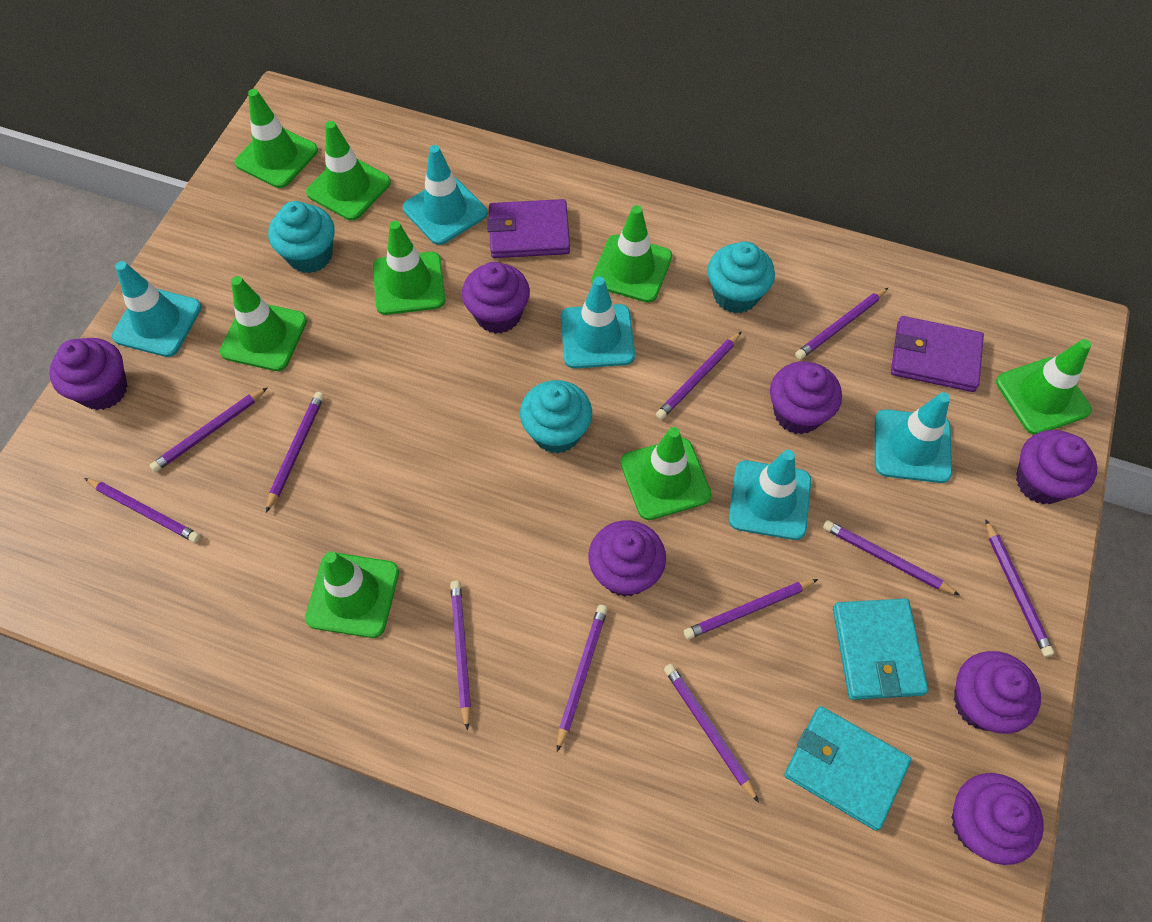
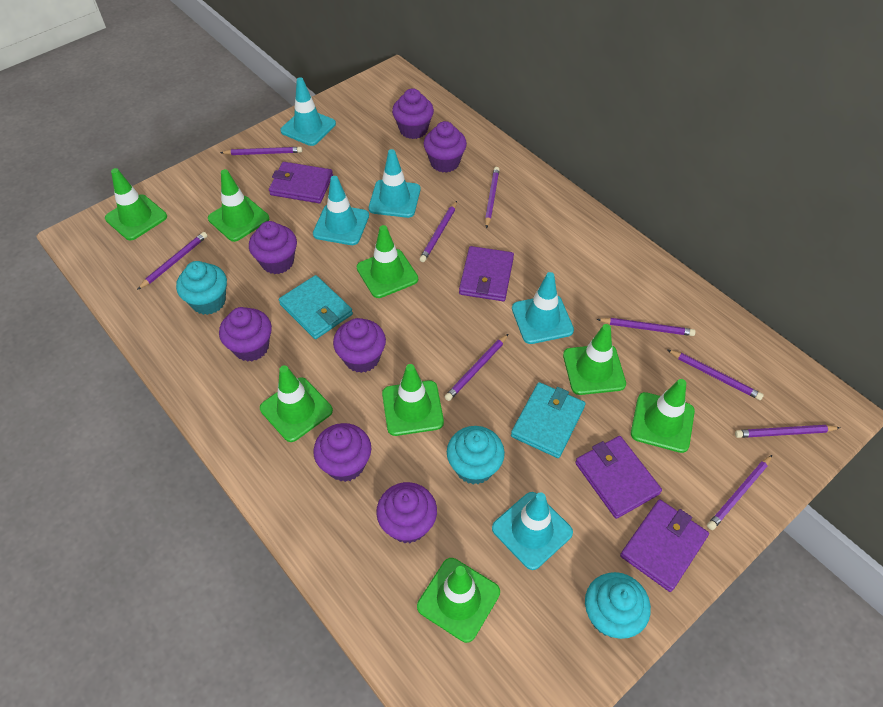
purple pencil: [84,478,200,543] [149,387,268,472] [266,392,324,512] [450,581,471,731] [557,605,608,752] [656,331,742,420] [664,664,759,803] [684,579,818,639] [795,288,888,360] [823,520,960,595] [985,519,1054,657] = 11 -> [137,232,207,290] [220,147,302,155] [420,201,457,262] [445,334,508,401] [485,167,500,229] [597,318,696,336] [667,349,764,400] [707,455,772,530] [735,425,840,438] = 9
purple wallet: [487,199,570,258] [891,316,984,392] = 2 -> [269,162,333,203] [459,246,514,301] [575,436,662,519] [620,500,709,592] = 4

